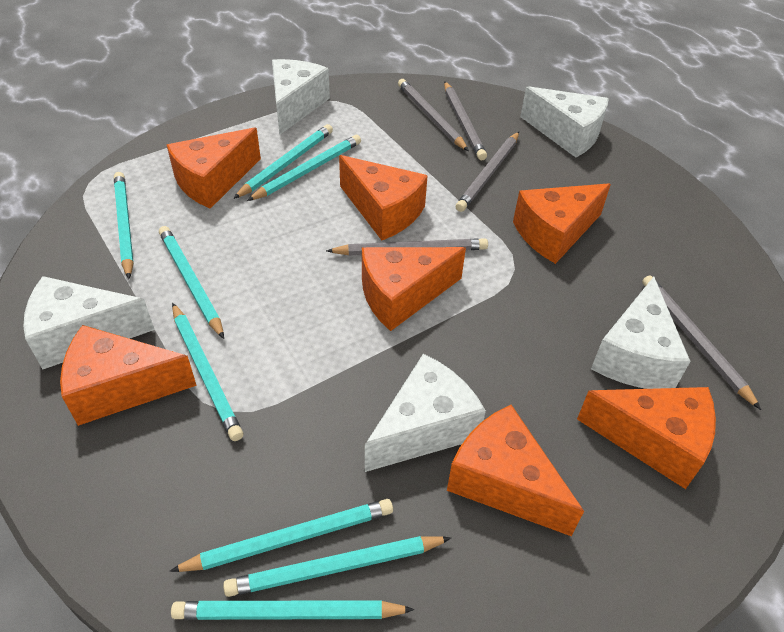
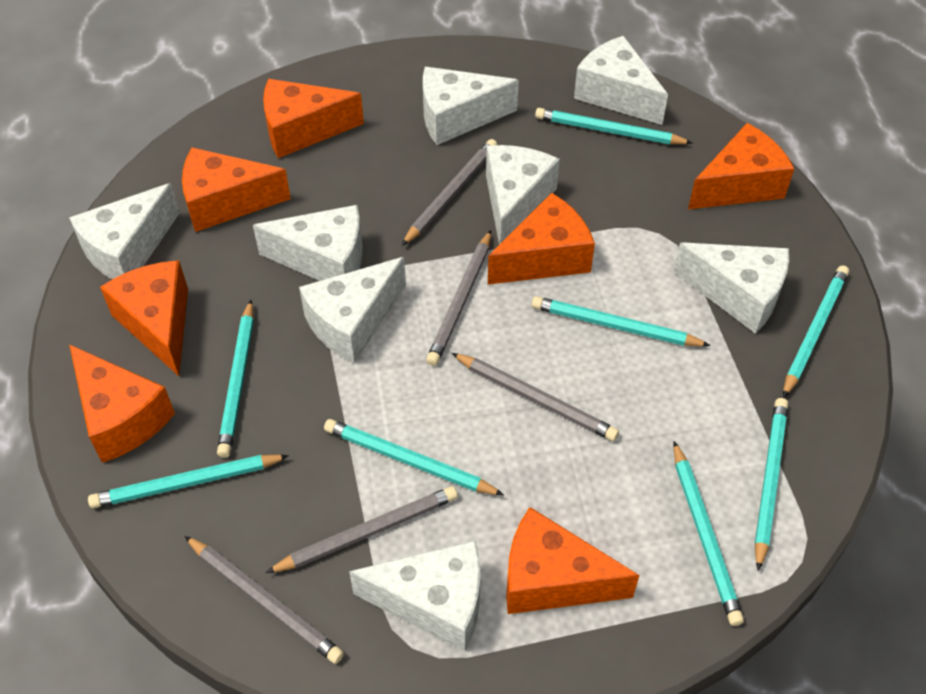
white cheese: [23,276,155,369] [272,59,330,135] [365,354,486,472] [520,86,609,158] [591,277,691,389] = 5 -> [69,183,180,279] [253,205,363,281] [299,257,406,364] [349,540,481,652] [423,67,519,145] [486,145,560,245] [574,36,668,125] [673,242,789,334] = 8

